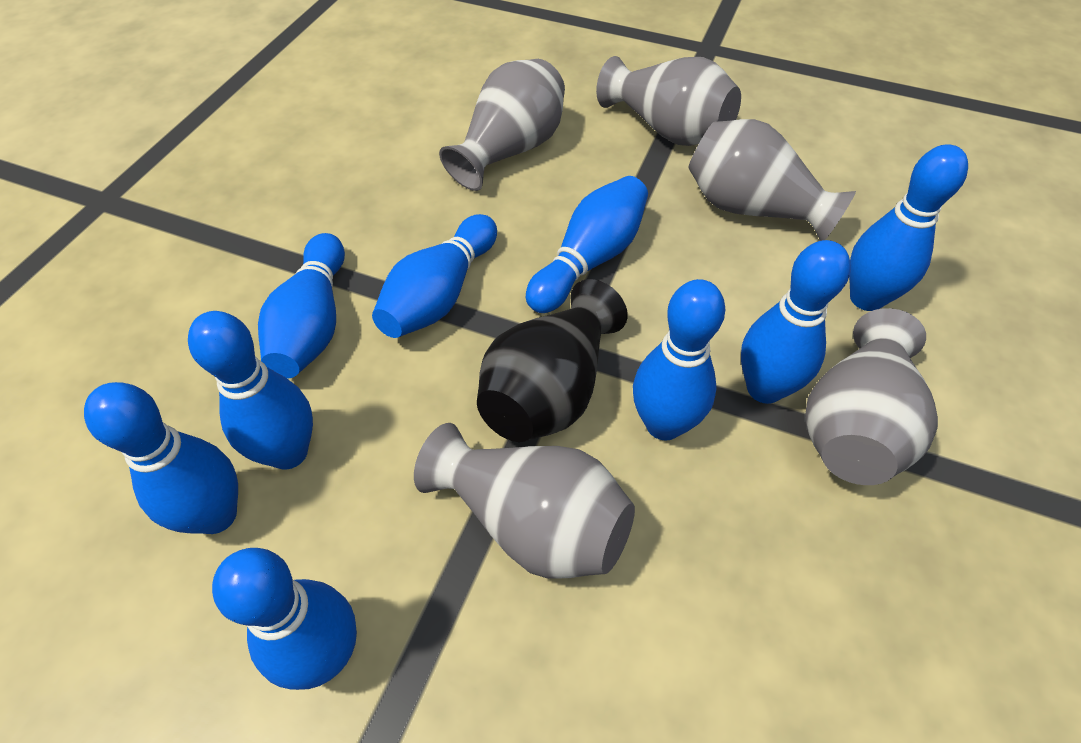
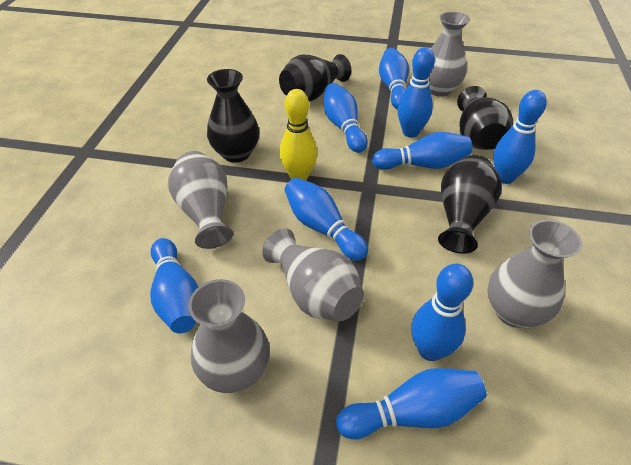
black vase: [477,279,628,442] = 1 -> [207,69,259,163] [279,54,351,102] [438,155,502,254] [457,86,513,150] = 4
yellow bowling pin: none = 0 -> [280,89,317,181] = 1

